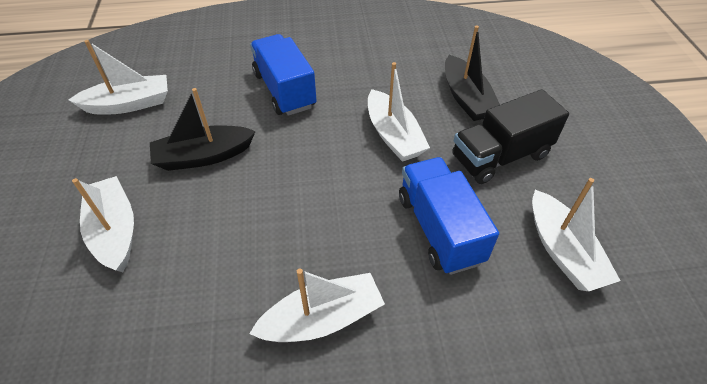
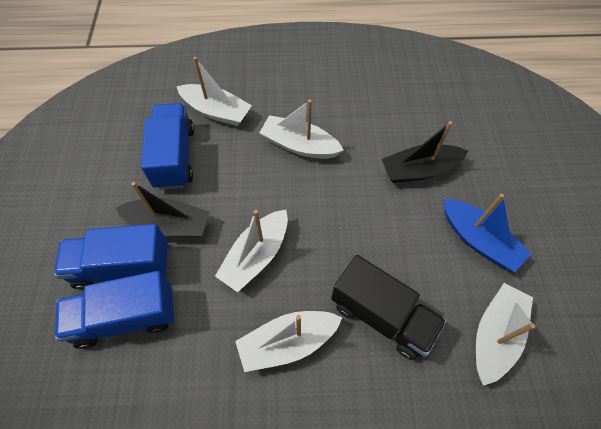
blue boat: none = 0 -> [443,194,531,272] = 1
blue truck: [250,34,317,116] [399,157,499,275] = 2 -> [54,224,168,290] [55,271,175,349] [141,103,194,190] = 3

